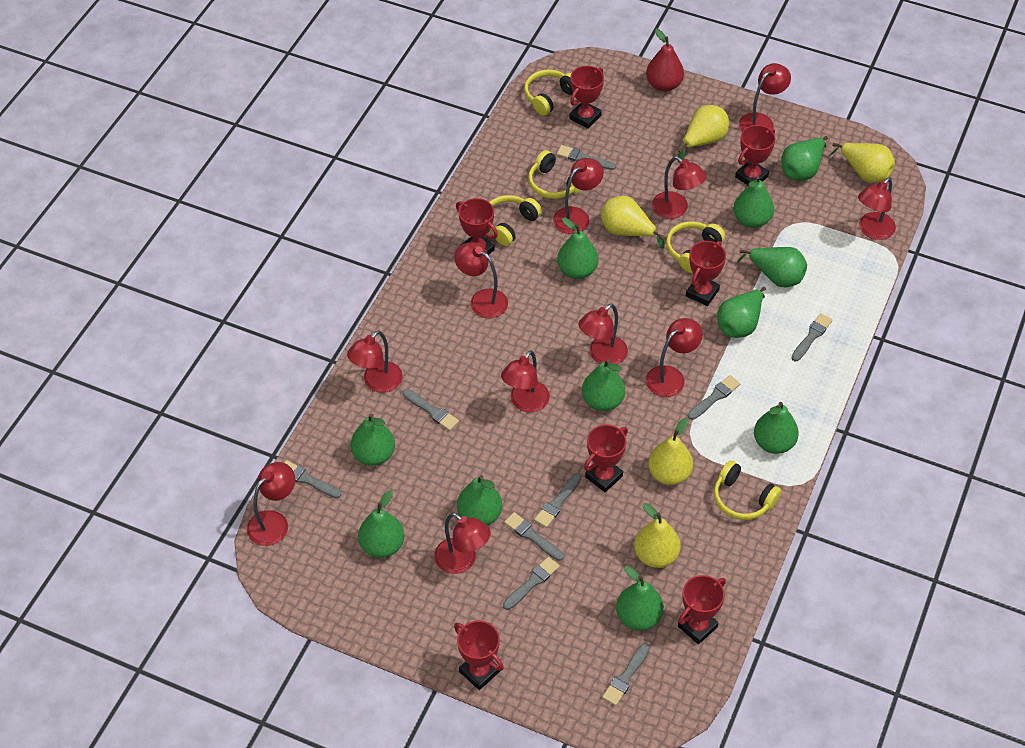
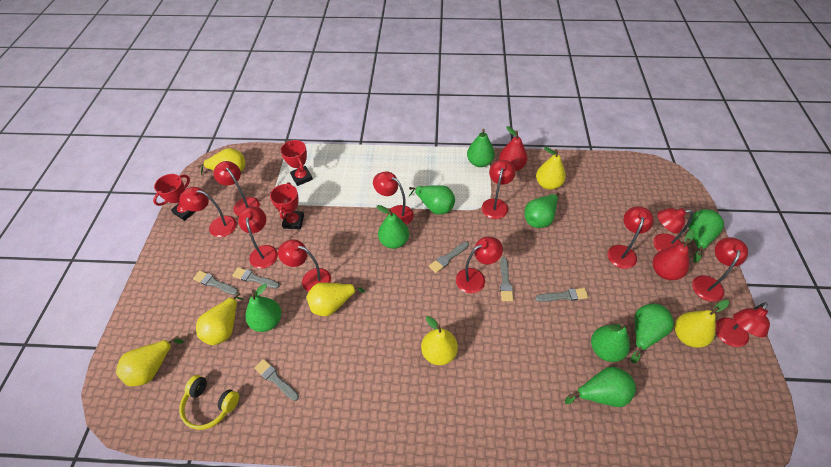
green pear: [350,414,395,466] [358,490,404,558] [457,475,502,525] [557,217,598,279] [582,359,625,411] [616,566,664,631] [717,287,766,338] [733,176,774,228] [737,247,807,287] [754,402,799,454] [781,136,828,181] = 11 -> [245,284,281,332] [377,205,409,249] [409,185,455,215] [467,129,495,167] [524,193,559,228] [565,367,636,407] [591,323,630,362] [631,303,674,363] [688,209,724,263] = 9
grey brush: [284,460,341,498] [403,389,459,431] [503,557,560,610] [504,512,564,561] [534,473,581,528] [557,145,616,170] [602,643,650,706] [688,375,740,420] [792,313,833,361] = 9 -> [193,271,238,295] [232,267,280,289] [254,359,299,401] [429,241,469,273] [500,257,513,301] [535,288,588,302] = 6
red pear: [646,29,684,92] = 1 -> [499,126,527,171] [653,229,695,280] = 2
red trophy: [454,621,504,690] [456,198,498,255] [569,66,604,129] [584,425,628,492] [678,575,726,644] [686,241,726,306] [735,125,776,186] = 7 -> [153,174,196,221] [270,182,304,229] [280,140,313,186] = 3
yellow headphones: [490,195,542,246] [524,70,573,116] [528,150,581,199] [666,221,725,273] [714,460,781,520] = 5 -> [179,375,239,430] = 1
yellow pear: [601,196,665,248] [634,503,681,568] [648,418,693,485] [678,105,729,163] [829,143,895,183] = 5 -> [116,336,184,386] [196,292,244,345] [197,148,245,175] [307,282,365,316] [421,316,458,365] [536,147,566,190] [675,300,729,348] = 7

